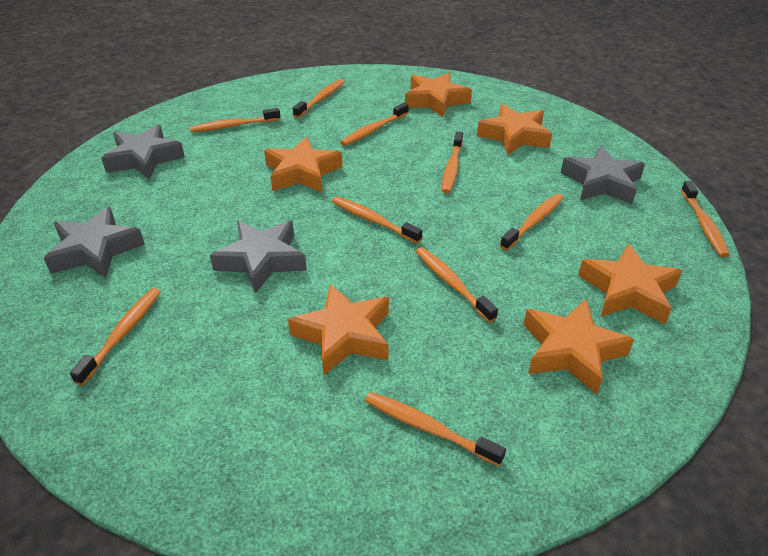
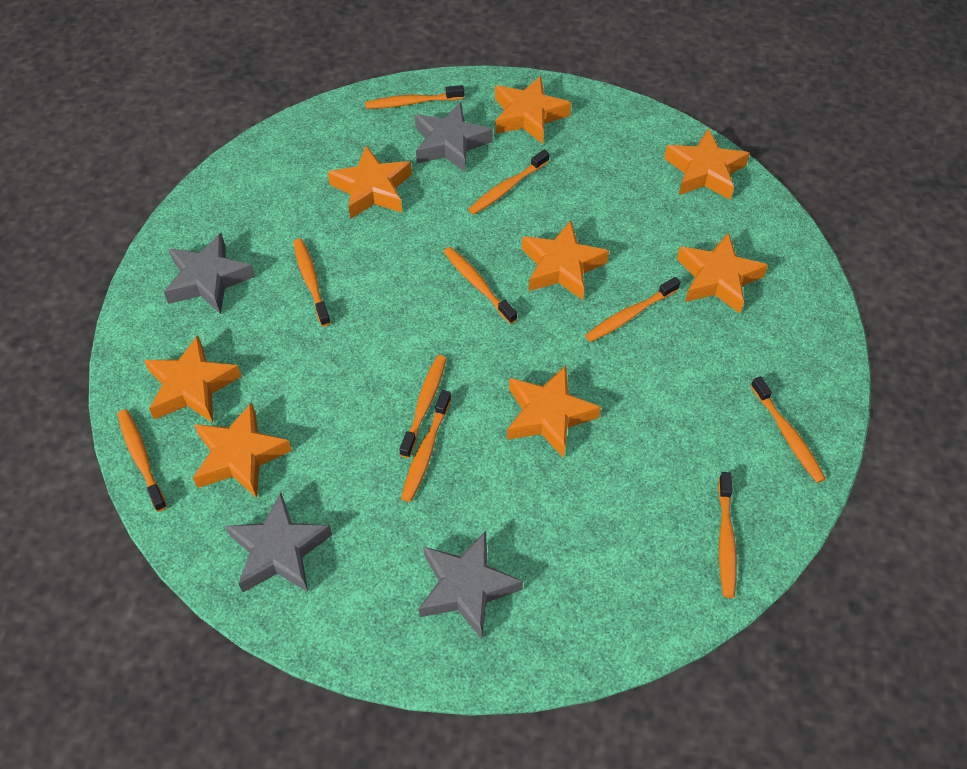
orange star: [264,137,342,192] [288,284,389,375] [405,72,472,117] [477,104,552,155] [523,299,634,395] [578,243,682,324] = 6 -> [144,335,242,423] [193,402,292,498] [328,146,412,219] [495,76,571,144] [507,365,601,458] [522,220,609,300] [664,128,750,200] [677,232,768,313] = 8

